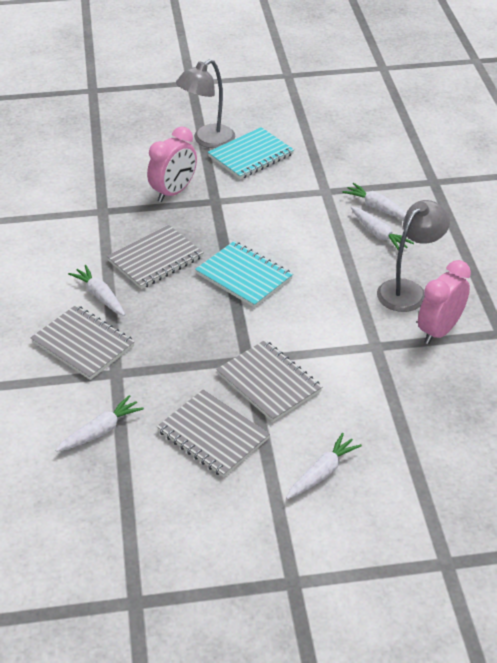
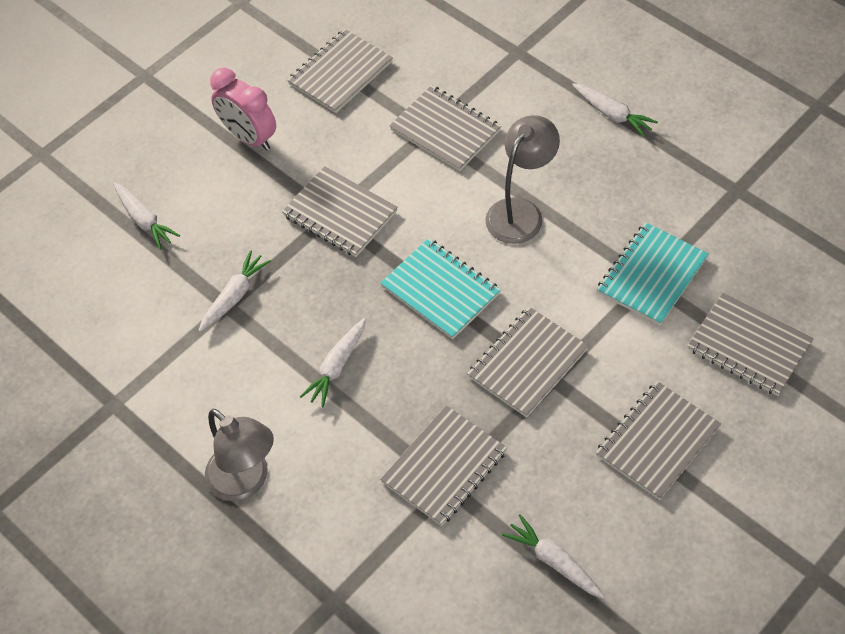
grey notebook: [30,305,135,380] [107,225,204,289] [157,389,270,477] [216,340,322,422] = 4 -> [282,166,398,257] [287,29,393,113] [380,406,507,526] [390,85,501,171] [467,307,588,418] [596,381,721,500] [687,293,814,396] = 7
pink clock: [147,127,197,202] [418,260,471,344] = 2 -> [210,68,276,151] = 1

